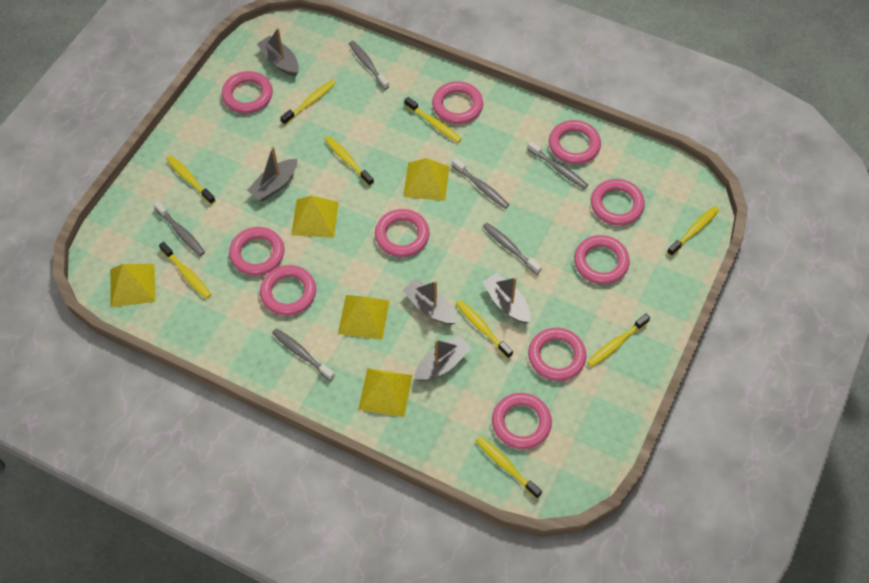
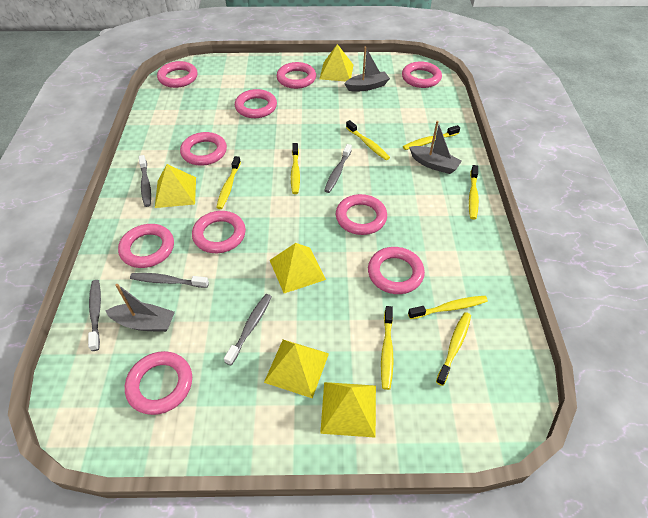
grey boat: [247,147,297,201] [257,28,299,77] [402,279,456,325] [414,335,471,381] [483,272,530,324] = 5 -> [106,284,175,332] [344,47,390,92] [409,121,462,174] = 3
grey toothbrush: [154,201,205,256] [272,328,335,381] [349,41,389,90] [452,158,509,209] [483,223,542,274] [527,141,588,189] = 6 -> [88,280,101,351] [130,273,209,288] [139,155,151,207] [224,294,272,365] [324,144,352,193] = 5
yellow toothbrush: [159,242,211,299] [166,155,216,205] [280,80,336,125] [325,136,374,186] [405,97,462,143] [456,300,513,359] [476,436,542,499] [587,314,650,367] [667,206,719,256] = 9 -> [216,156,241,209] [291,143,300,194] [346,120,390,160] [381,306,394,390] [403,125,460,150] [408,296,488,319] [436,312,471,386] [469,165,479,220] = 8

